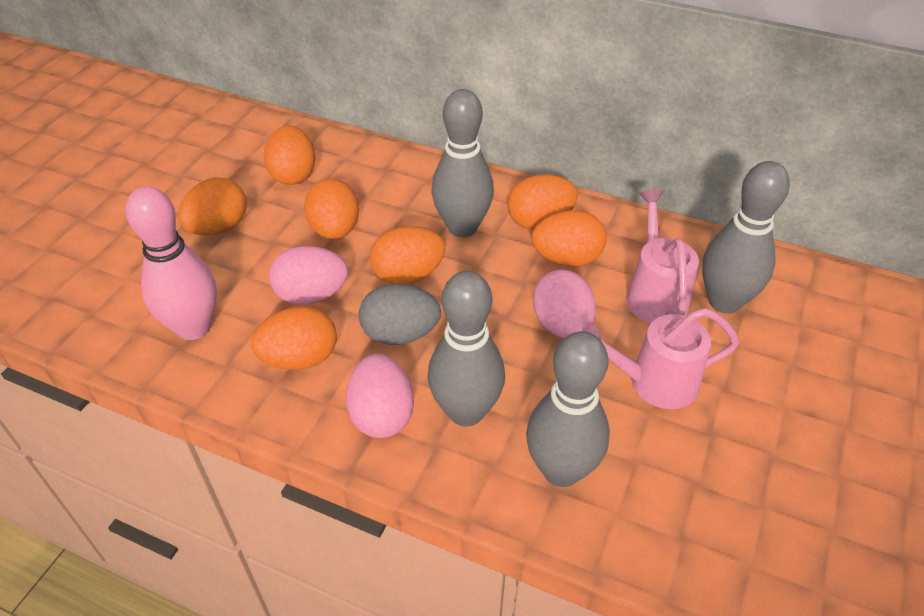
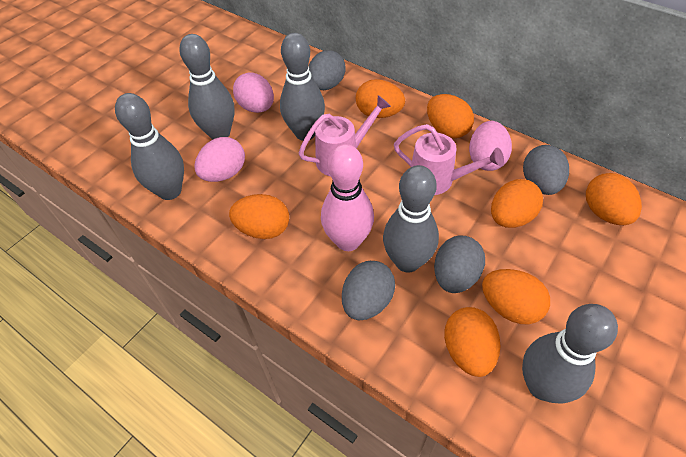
grey bowling pin: [428,271,505,427] [431,89,494,237] [526,331,610,487] [702,161,790,314] = 4 -> [115,93,184,200] [179,34,235,140] [280,33,325,141] [383,165,439,272] [522,304,618,404] = 5
grey egg: [359,283,441,345] = 1 -> [309,50,345,90] [342,261,395,320] [434,236,485,293] [523,145,569,195] = 4

